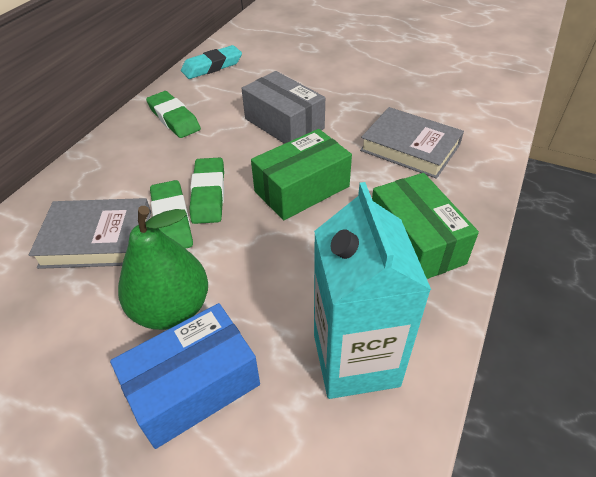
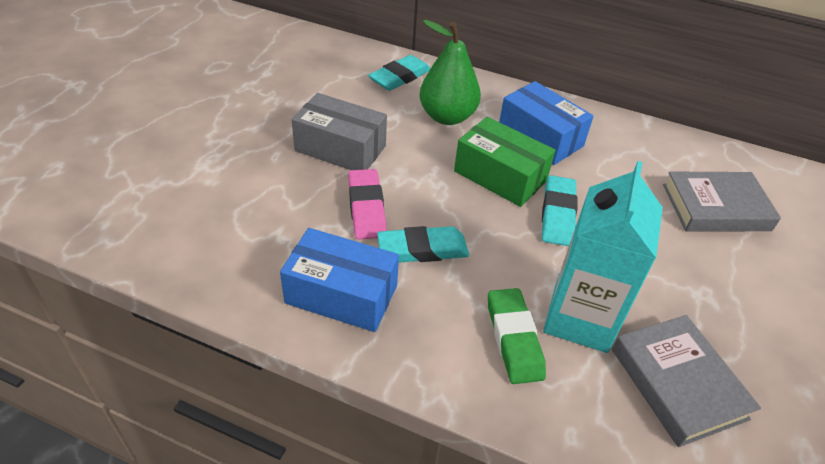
blue box: [110,303,260,449] = 1 -> [280,228,399,332] [499,81,594,165] = 2
green box: [251,129,352,220] [372,173,479,279] = 2 -> [454,117,555,207] = 1
green eraser: [146,91,201,138] [150,180,193,249] [189,158,224,224] = 3 -> [488,288,546,384] = 1
pink eraser: none = 0 -> [348,169,387,240] = 1
turquoise eraser: [181,45,242,79] = 1 -> [368,55,431,91] [377,226,469,263] [542,175,578,246] = 3

